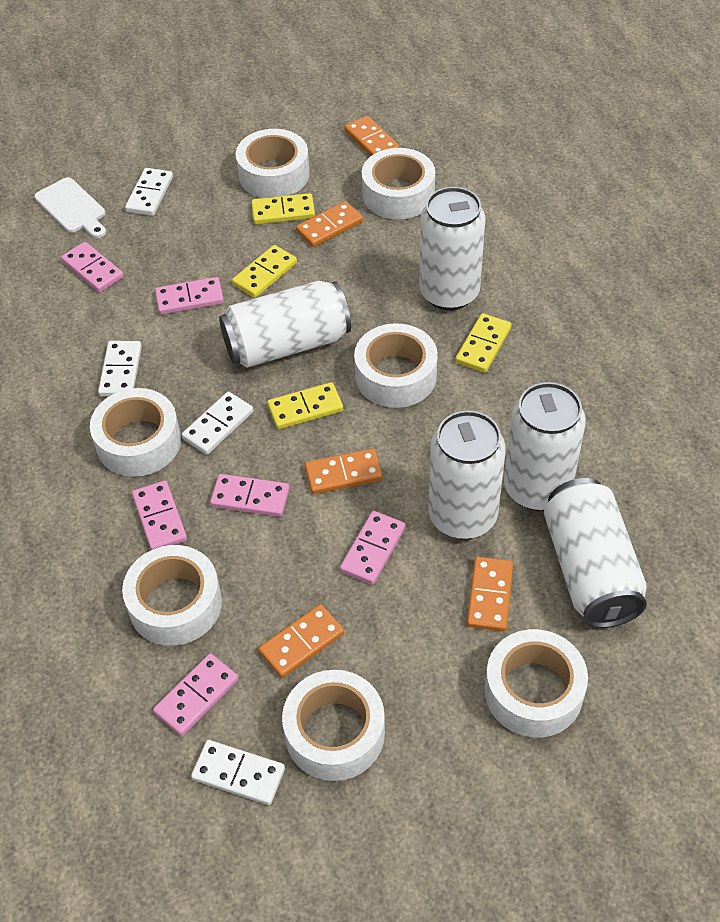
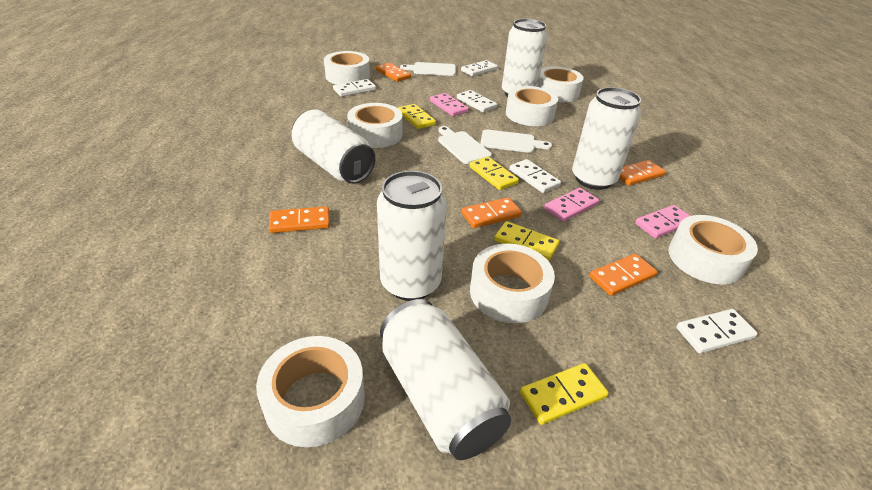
pink domino: [61,242,124,292] [132,481,187,550] [153,653,239,736] [155,277,224,315] [210,474,290,517] [340,511,405,585] = 6 -> [430,93,469,116] [544,188,599,222] [635,205,690,238] = 3
white cutting board: [34,177,106,238] = 1 -> [400,62,456,76] [438,126,492,164] [480,129,552,153] = 3
white domino: [98,341,142,397] [125,168,173,216] [181,392,254,455] [191,740,285,805] = 4 -> [333,79,376,97] [457,90,497,112] [461,60,498,76] [509,159,561,193] [676,309,758,353] = 5

